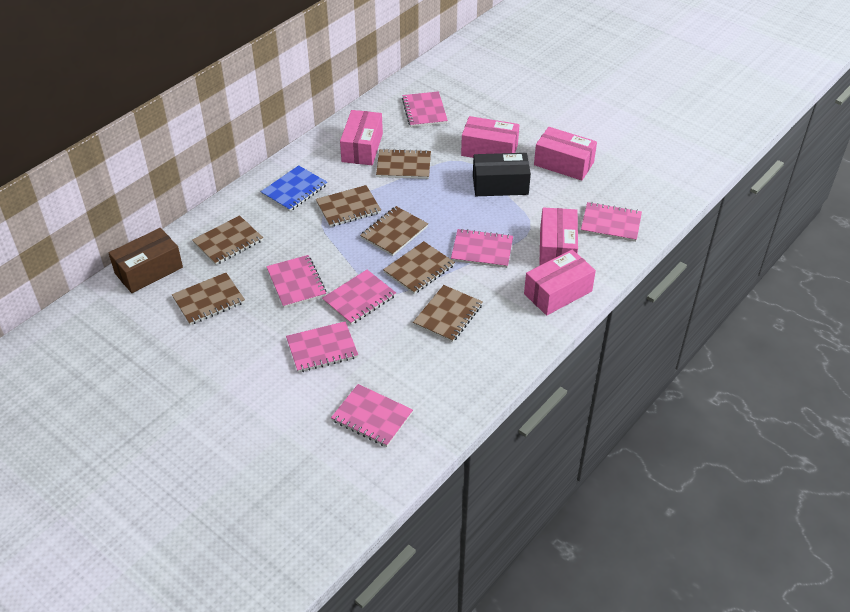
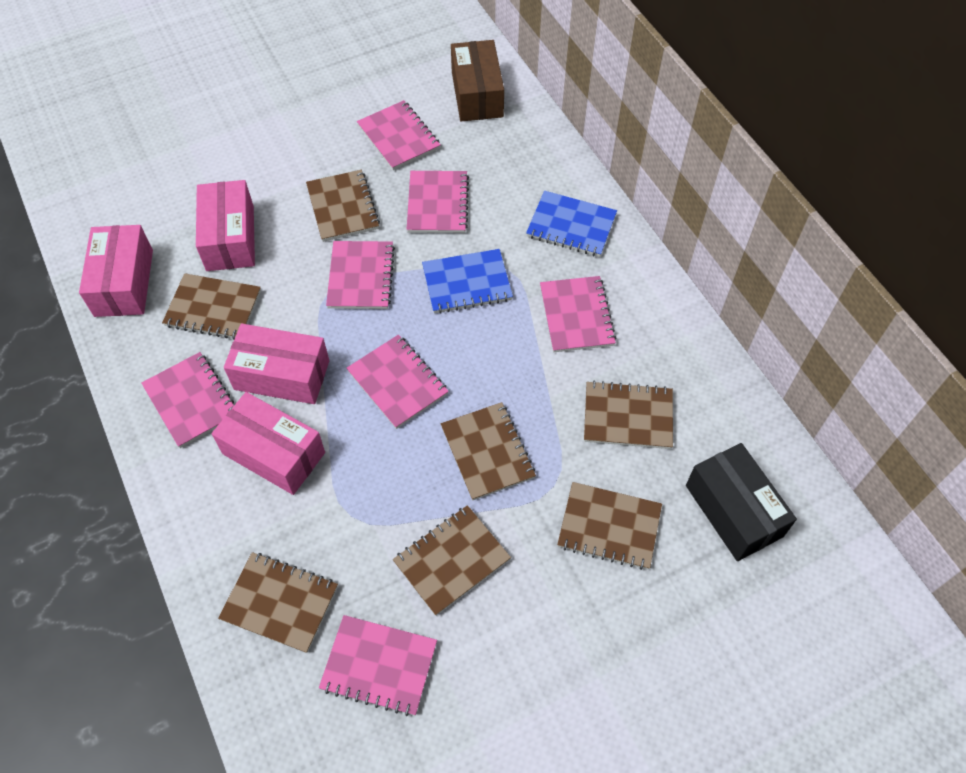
blue notebook: [261,165,327,212] = 1 -> [422,249,513,314] [526,191,617,257] = 2
pink box: [340,110,383,165] [461,116,519,158] [524,250,596,316] [534,127,597,181] [539,208,578,266] = 5 -> [79,225,153,317] [196,180,255,271] [212,392,325,495] [224,324,329,404] = 4

